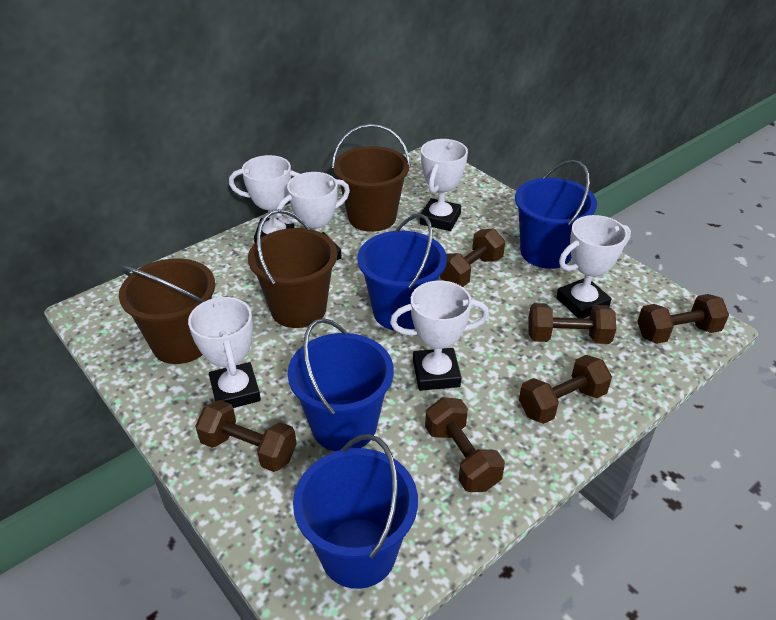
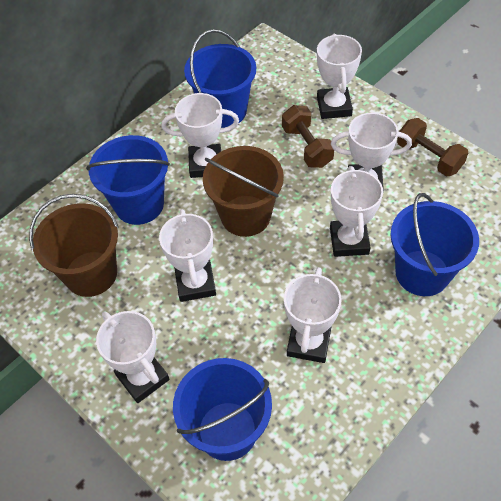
brown bucket: [119,258,215,364] [248,209,337,328] [332,124,411,232] = 3 -> [29,194,119,297] [203,146,284,237] = 2
brown dumbbell: [195,400,297,472] [425,397,505,492] [440,228,505,287] [519,355,612,424] [528,303,616,344] [637,294,729,344] = 6 -> [282,105,334,168] [397,118,468,176] = 2
white trophy: [188,296,261,408] [229,155,299,242] [276,172,350,261] [390,280,489,391] [420,139,468,231] [556,215,631,318] = 6 -> [96,311,170,403] [159,209,216,302] [162,93,239,178] [284,267,342,363] [317,33,362,119] [330,166,383,257] [331,113,412,192] = 7

